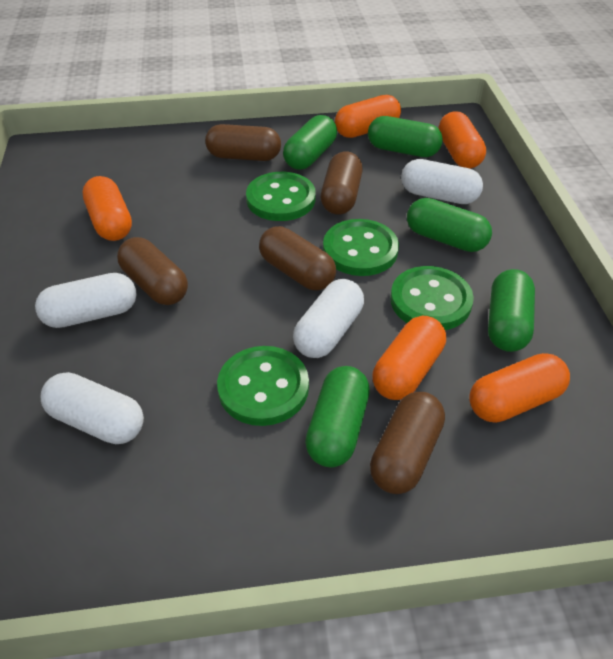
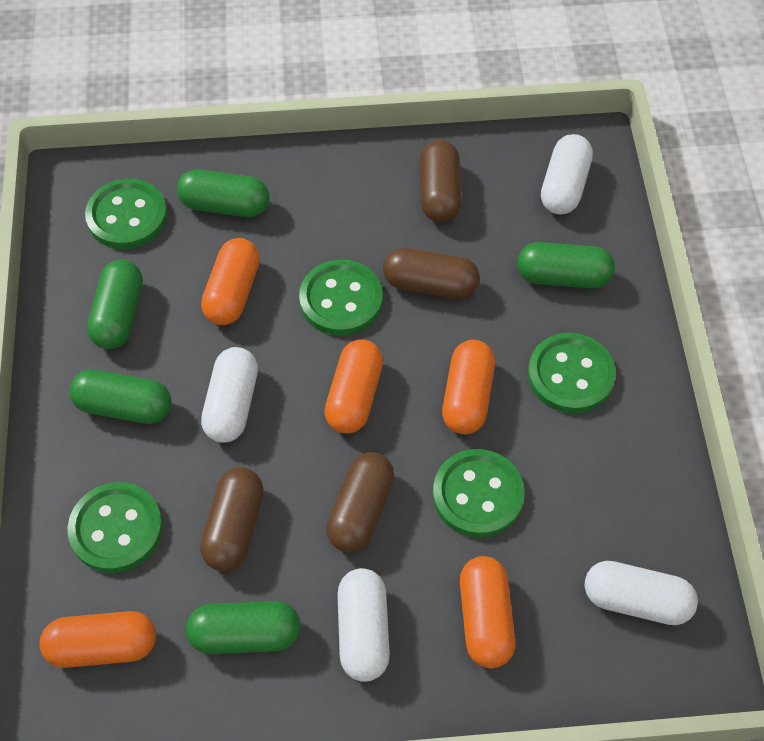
brown capsule: [117,237,188,305] [205,124,281,161] [259,226,336,290] [321,151,363,215] [370,392,445,494] = 5 -> [200,468,264,571] [326,452,394,552] [383,248,480,299] [420,140,462,223] = 4
green button: [217,346,309,426] [246,172,316,221] [323,219,399,276] [390,266,474,330] = 4 -> [67,482,163,573] [85,179,167,249] [299,260,383,336] [433,449,525,537] [528,333,616,413] = 5

